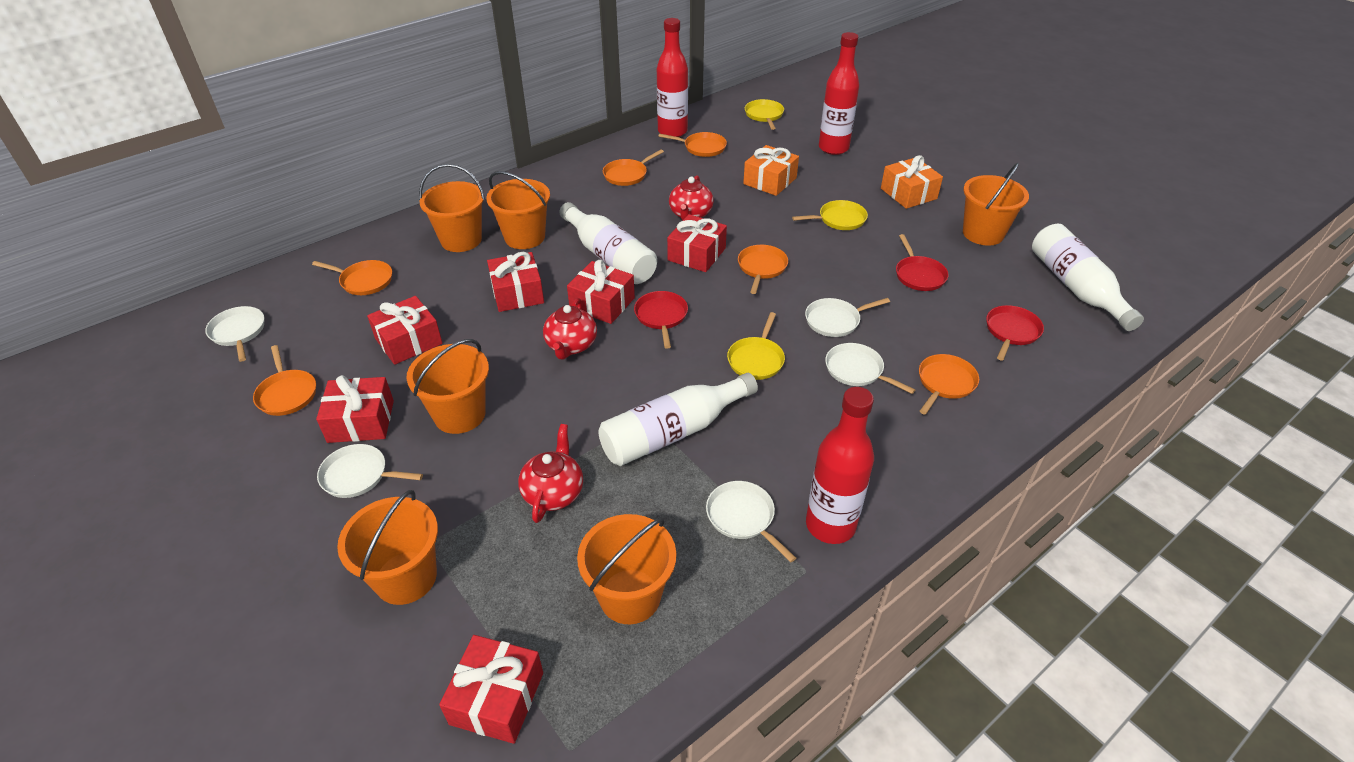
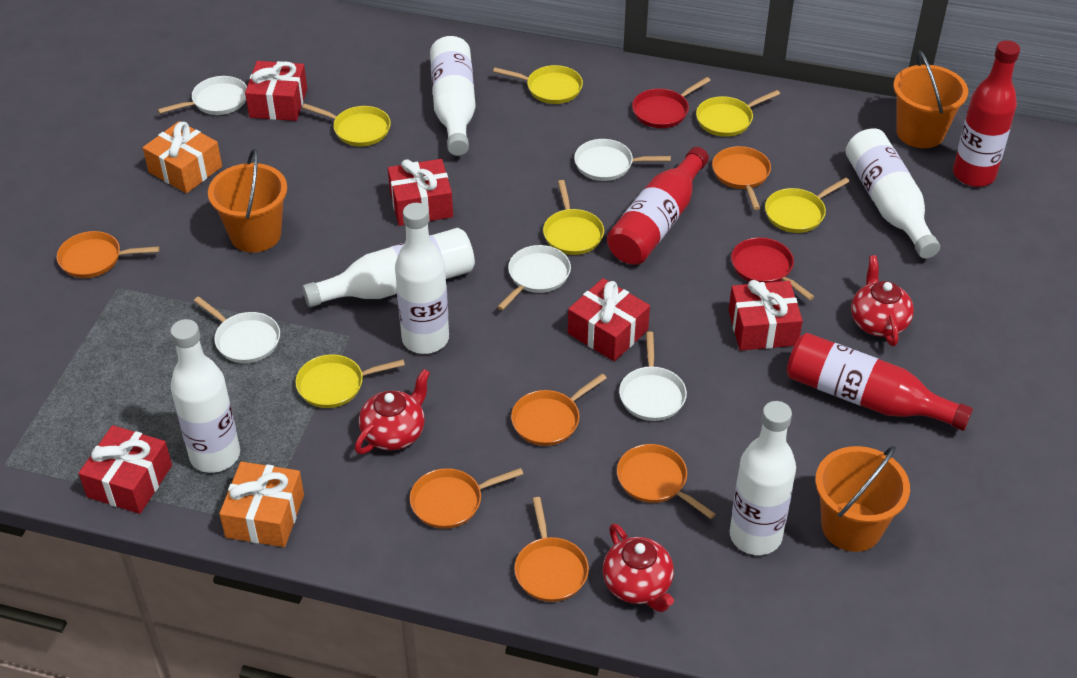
orange bucket: [337,490,438,605] [406,339,489,434] [419,164,485,252] [486,171,550,249] [577,514,676,624] [963,163,1029,246] = 6 -> [208,149,287,252] [815,446,910,552] [893,51,968,148] = 3
red gift: [316,375,394,443] [367,296,443,365] [439,635,543,744] [487,252,544,312] [567,260,635,324] [667,214,727,272] = 6 -> [78,425,172,514] [245,61,307,121] [388,159,453,226] [568,278,650,361] [728,280,803,351] = 5
red pan: [634,291,688,349] [896,234,949,291] [986,305,1044,360] = 3 -> [632,77,711,128] [731,237,815,300] = 2
white bottle: [559,202,657,284] [598,373,758,466] [1032,224,1144,331] = 3 -> [170,319,240,473] [302,228,475,307] [395,203,449,354] [430,36,476,156] [730,401,796,555] [846,128,940,259] = 6
yellow pan: [727,312,785,380] [745,99,784,130] [792,200,868,230] = 3 -> [295,354,405,408] [302,104,391,146] [493,65,583,104] [543,180,604,255] [696,90,780,137] [765,177,850,233] = 6

